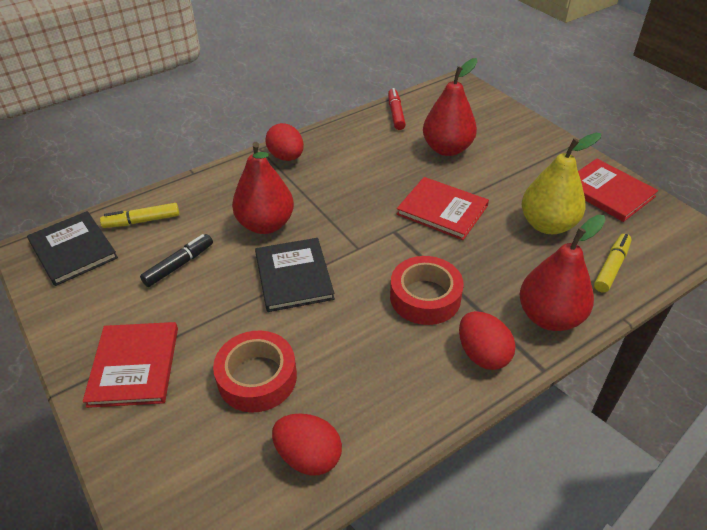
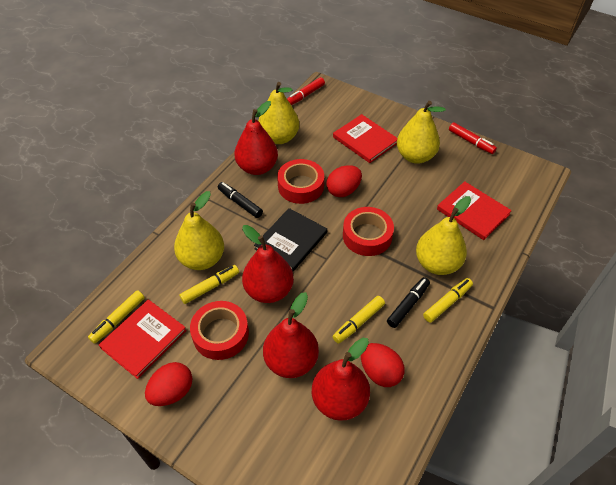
black book: [27,211,118,286] [255,238,335,312] = 2 -> [254,208,327,271] = 1
black marker: [140,234,213,287] = 1 -> [218,182,263,218] [387,277,430,328] = 2
red marker: [388,88,406,130] = 1 -> [287,77,325,105] [449,123,497,154] = 2
red pear: [232,142,294,234] [423,58,478,156] [520,215,606,331] = 3 -> [234,101,278,175] [242,225,294,303] [263,292,319,378] [312,338,370,421] = 4
red tape: [213,330,297,412] [390,256,464,325] = 2 -> [190,301,249,360] [277,159,324,204] [343,207,394,256] = 3
yellow marker: [100,203,179,228] [594,234,632,293] = 2 -> [88,290,145,344] [179,265,239,304] [333,296,385,344] [423,278,473,323] = 4
yellow pear: [522,133,601,234] = 1 -> [174,191,224,270] [258,82,299,144] [397,101,446,164] [416,196,471,275] = 4

